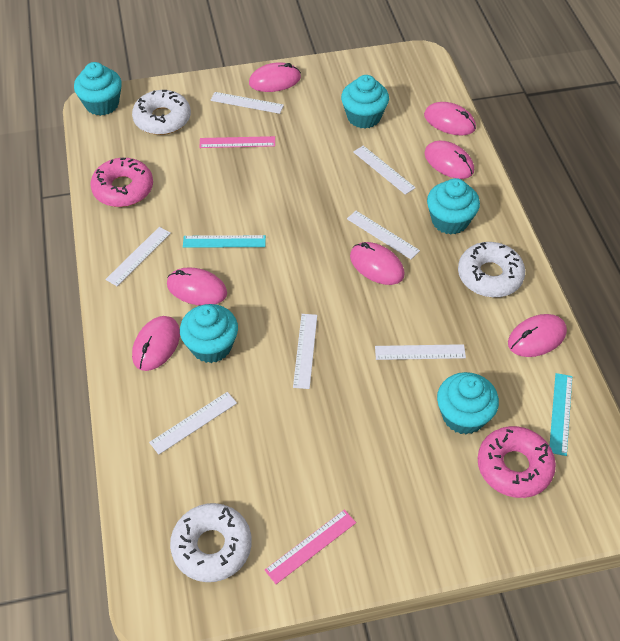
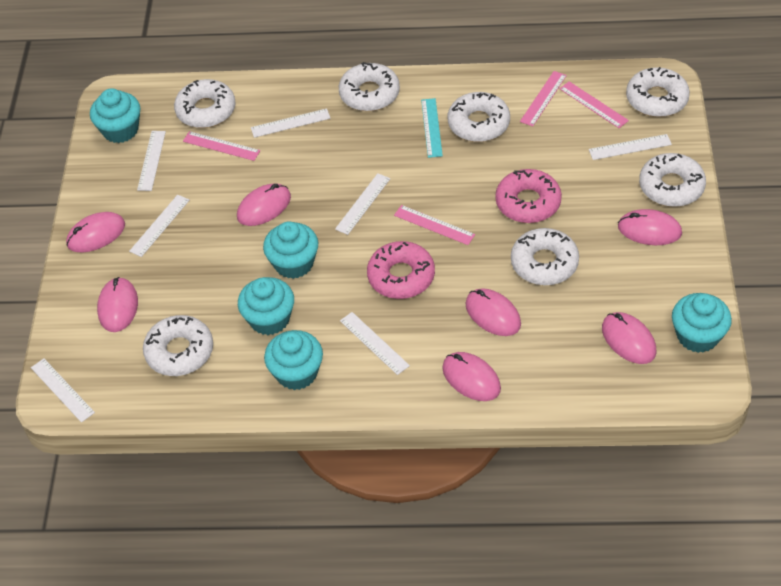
pink ruler: [199,136,275,148] [265,509,356,584] = 2 -> [183,131,260,161] [394,205,475,245] [520,71,567,126] [560,81,629,128] = 4
turquoise ruler: [183,235,266,248] [549,373,572,456] = 2 -> [421,98,443,158] = 1
white donut: [132,90,191,135] [170,503,252,582] [458,242,525,297] = 3 -> [143,315,213,376] [174,79,236,128] [339,62,400,111] [448,92,510,142] [511,228,579,285] [626,67,690,117] [639,153,706,207] = 7

